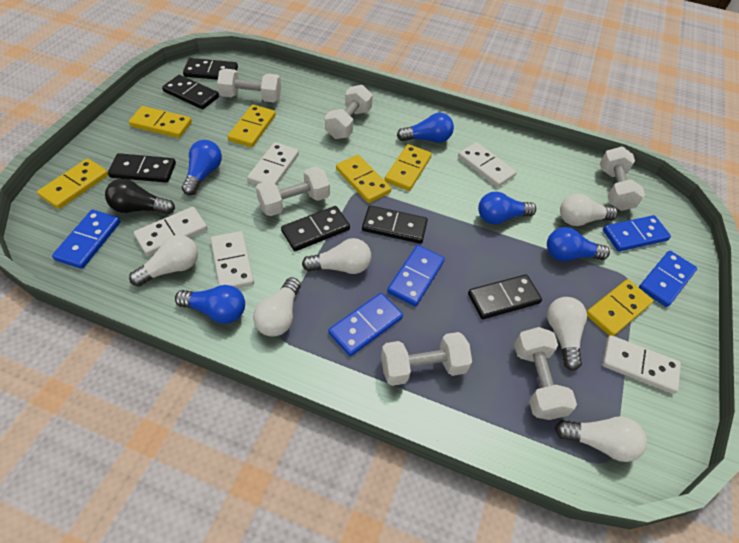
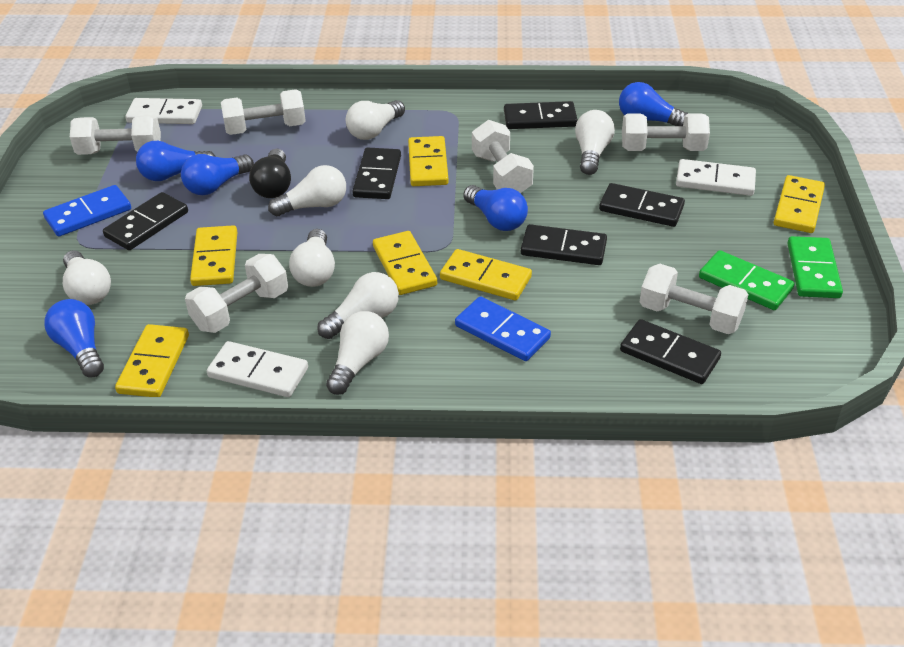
blue domino: [52,210,120,269] [328,293,403,356] [387,245,445,307] [603,215,671,252] [639,251,697,307] = 5 -> [43,185,131,237] [455,296,551,361] = 2
green domino: none = 0 -> [699,250,795,310] [788,236,843,298] = 2
white domino: [134,207,208,256] [211,231,254,289] [247,142,299,185] [458,142,517,187] [602,335,681,394] = 5 -> [125,98,202,124] [207,341,308,397] [676,159,756,196] = 3
white light bulb: [129,235,198,286] [253,277,301,337] [302,238,371,274] [547,297,587,371] [555,416,647,462] [560,194,618,226] = 6 -> [63,250,111,305] [268,165,346,216] [289,229,335,287] [317,272,399,339] [326,311,389,395] [346,100,405,140] [575,110,615,175] = 7

